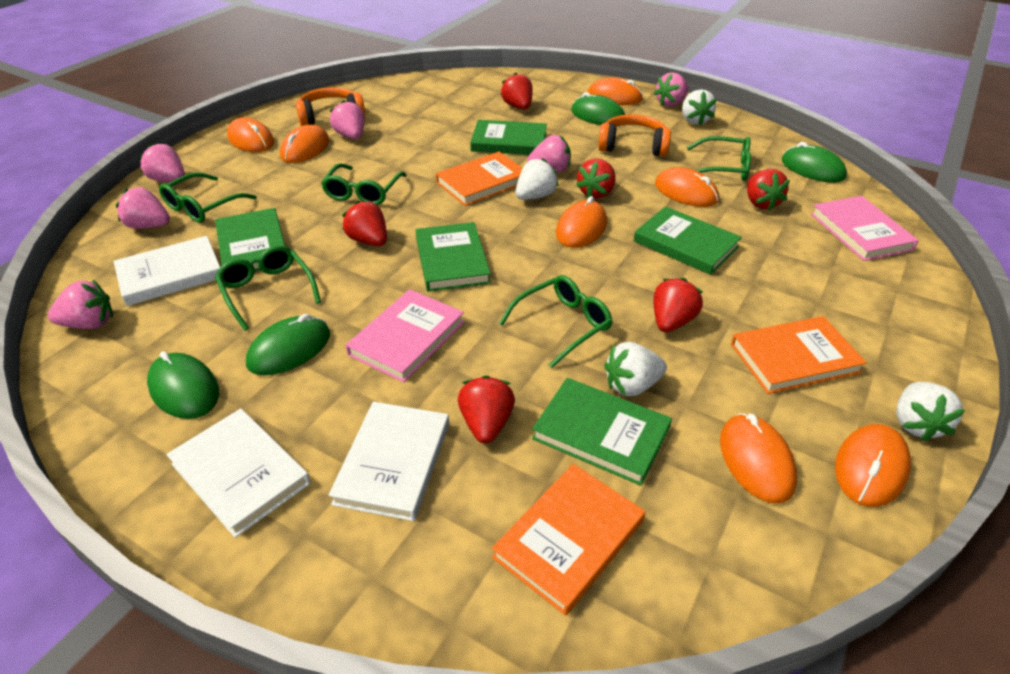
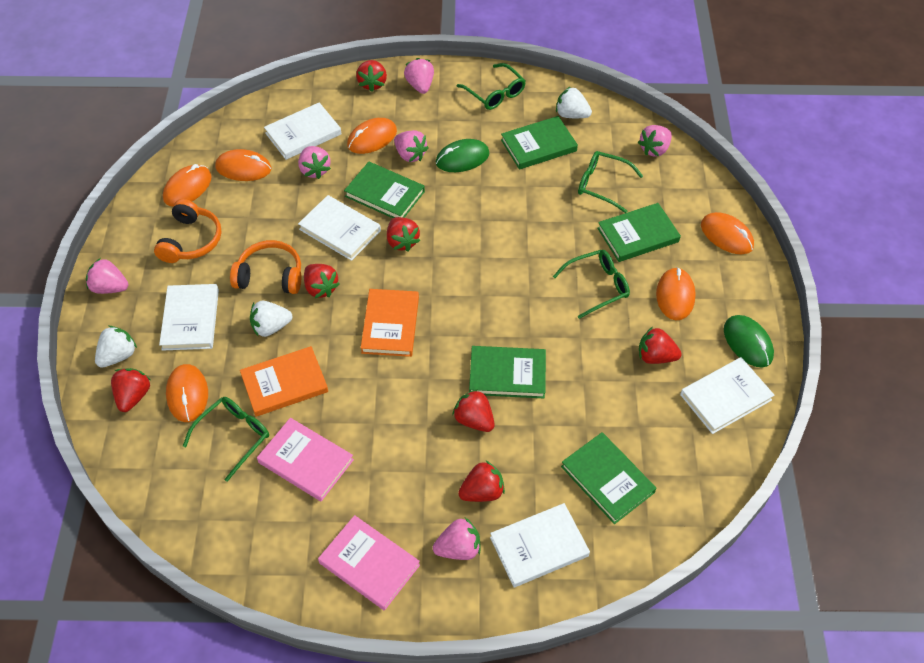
green glasses: [159,172,257,223] [215,245,321,331] [321,163,407,205] [499,275,613,368] [687,136,751,181] = 5 -> [183,397,269,482] [457,63,526,110] [553,250,630,319] [578,151,643,213] = 4
green mouse: [147,351,219,419] [246,314,330,375] [571,92,625,125] [782,142,847,183] = 4 -> [436,139,489,172] [724,315,774,368] = 2
orange book: [436,152,523,206] [492,464,645,616] [731,316,867,394] = 3 -> [240,346,328,417] [361,289,419,357] = 2
orange mouse: [227,117,274,152] [280,125,329,163] [556,196,607,248] [588,77,643,105] [655,167,719,207] [720,413,797,503] [835,424,911,507] = 7 -> [163,164,212,207] [166,364,208,422] [215,149,271,181] [347,118,397,154] [656,267,696,320] [701,212,754,254] = 6
red strawberry: [342,201,387,246] [458,375,515,444] [501,73,533,109] [576,158,616,199] [653,278,703,332] [747,169,790,210] = 6 -> [111,368,150,412] [304,264,340,298] [356,60,387,92] [387,217,420,252] [452,389,495,432] [458,461,505,502] [639,327,682,364] = 7
white book: [113,236,220,306] [166,408,310,538] [329,402,449,521] = 3 -> [159,284,219,351] [264,102,341,160] [298,195,381,261] [490,503,590,588] [680,357,775,434] = 5
white strawberry: [516,158,559,200] [604,342,667,396] [682,89,717,125] [896,382,965,442] = 4 -> [95,326,137,368] [250,301,292,337] [556,86,592,118] = 3

